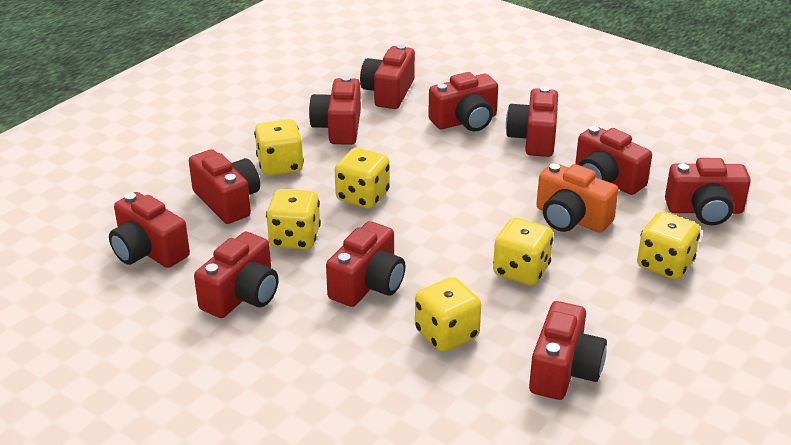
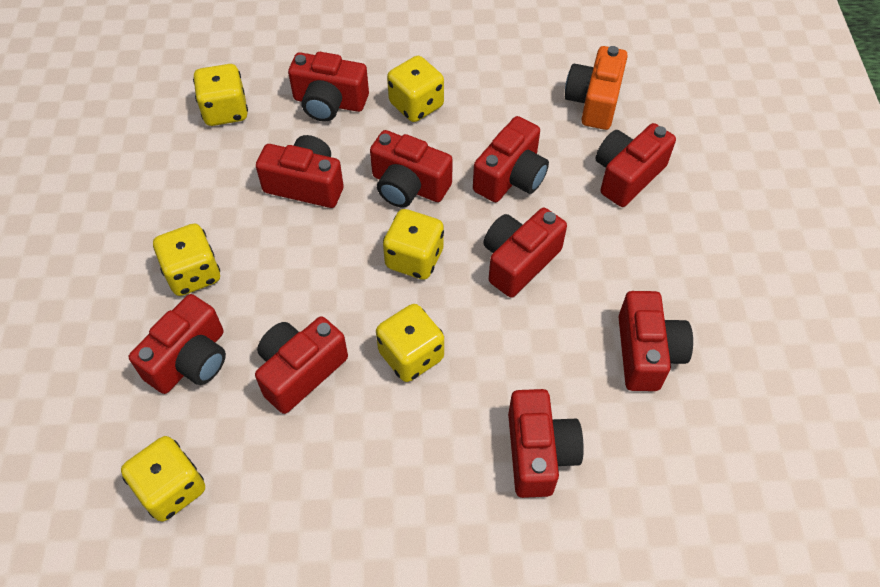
red camera: [109,192,190,268] [189,149,260,224] [194,231,279,318] [309,76,361,145] [326,221,406,307] [360,44,415,109] [428,72,498,132] [506,86,558,157] [529,301,607,400] [575,126,652,195] [665,158,751,225] = 11 -> [129,294,226,394] [255,316,348,414] [256,135,344,208] [288,52,369,122] [370,130,453,208] [473,116,549,202] [483,208,567,298] [508,389,584,498] [596,123,676,207] [618,291,693,391] = 10

